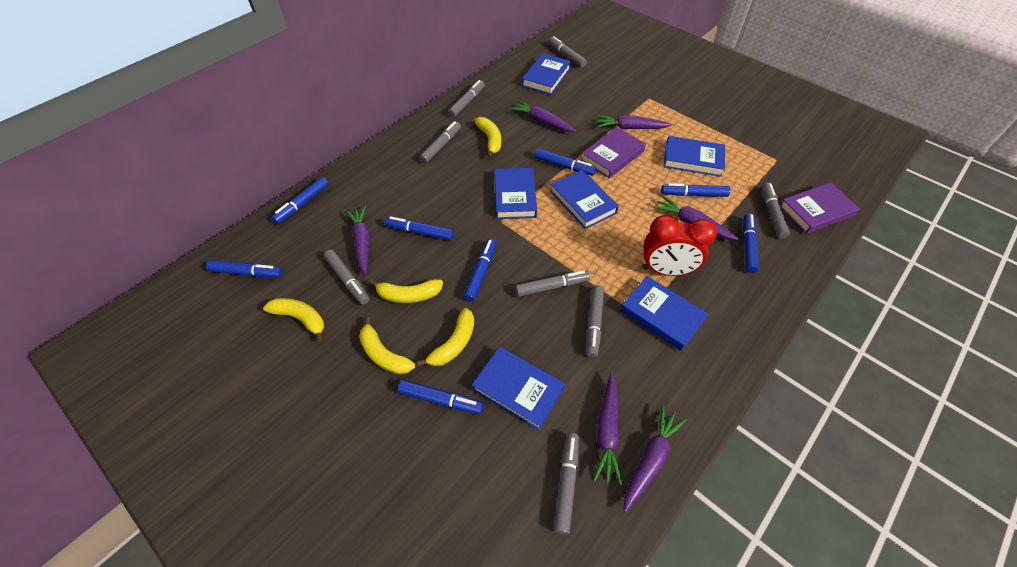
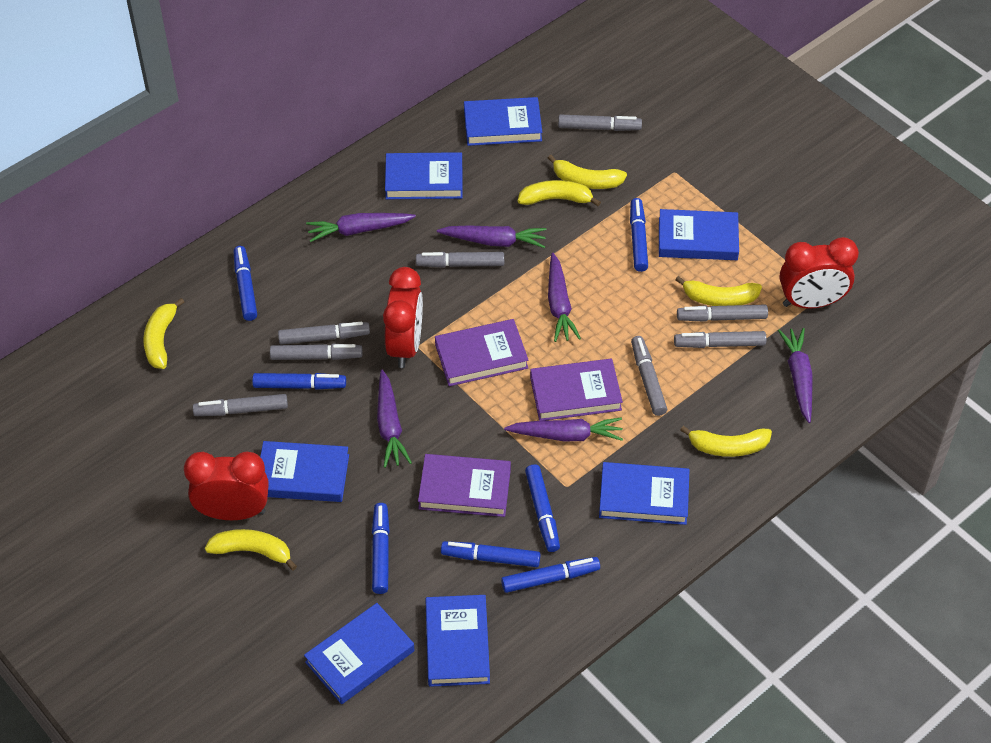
blue book: [472,347,565,430] [495,168,537,219] [522,53,571,95] [550,170,619,229] [620,276,708,351] [663,136,725,177] = 6 -> [260,441,349,502] [304,603,415,704] [385,152,463,199] [425,595,490,687] [464,97,542,146] [599,462,690,525] [659,209,739,260] = 7
blue marker: [206,260,283,277] [272,177,329,224] [385,216,454,240] [398,380,484,414] [463,239,496,302] [534,148,596,176] [661,183,730,197] [743,213,759,273] = 8 -> [234,246,257,321] [252,373,346,390] [372,503,390,594] [441,541,540,567] [501,557,600,593] [525,464,560,552] [630,198,648,272] = 7
purple book: [581,127,646,179] [780,182,860,234] = 2 -> [418,454,511,517] [435,319,528,386] [530,359,623,421] = 3
red clock: [643,215,717,276] = 1 -> [184,452,269,520] [383,267,423,368] [780,237,859,309] = 3
yellow banana: [263,298,324,342] [359,317,415,374] [370,279,443,303] [417,308,474,366] [474,117,501,158] = 5 -> [143,298,184,369] [205,529,297,570] [518,180,601,206] [548,155,627,189] [676,276,762,306] [680,426,772,457] = 6

